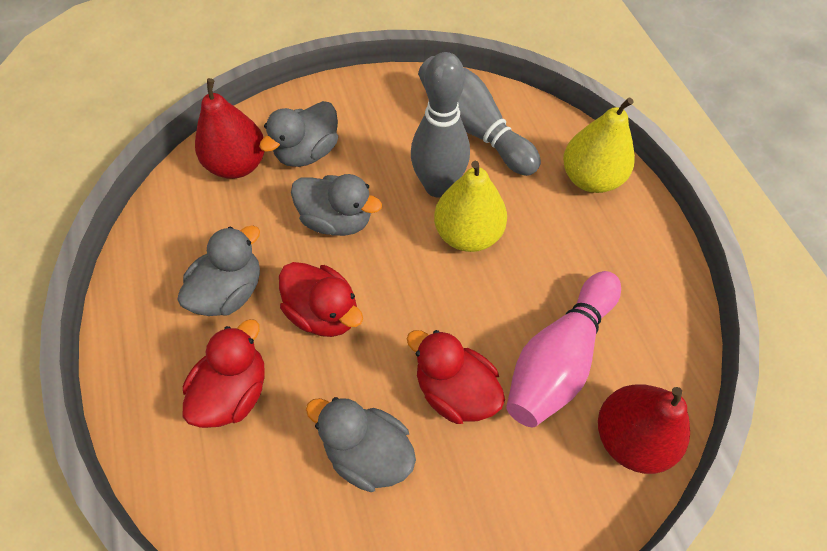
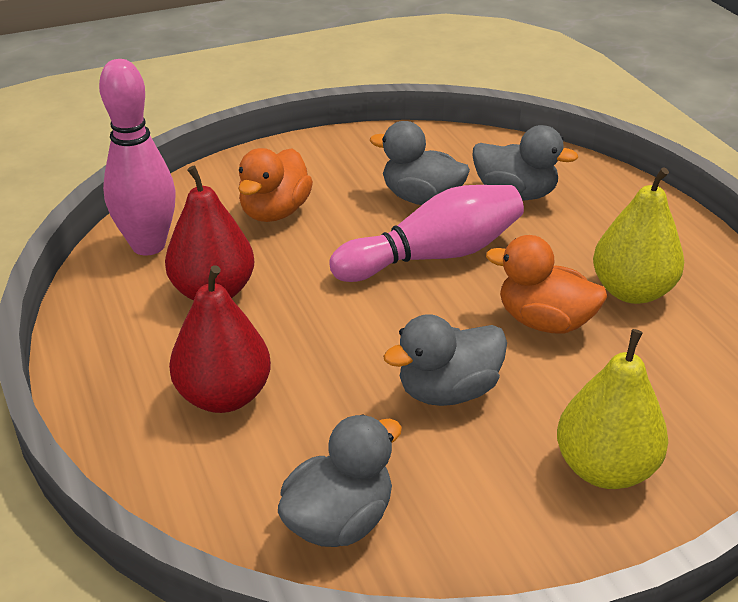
grey bowling pin: [411,52,470,197] [418,56,541,176] = 2 -> none = 0
orange duck: none = 0 -> [238,148,313,222] [486,235,607,334] = 2
pink bowling pin: [506,271,621,427] = 1 -> [99,59,176,256] [329,185,524,282] = 2
red duck: [183,319,265,428] [279,262,363,337] [407,330,505,424] = 3 -> none = 0

